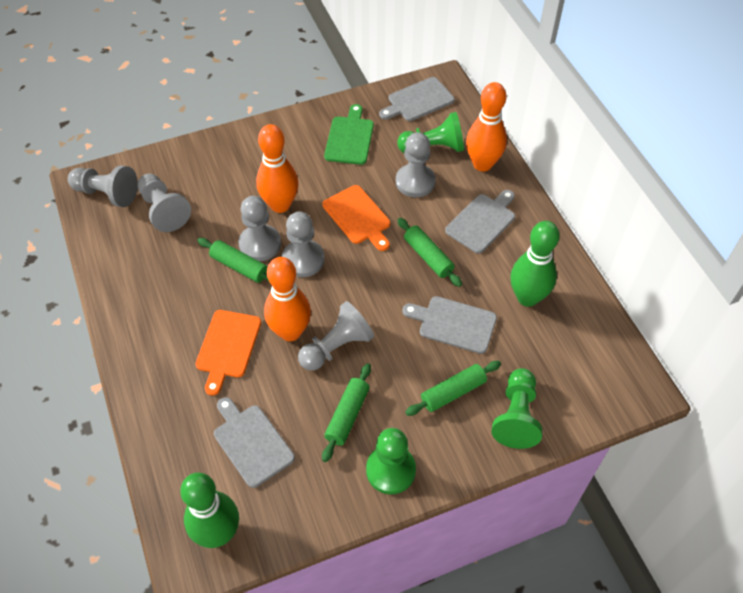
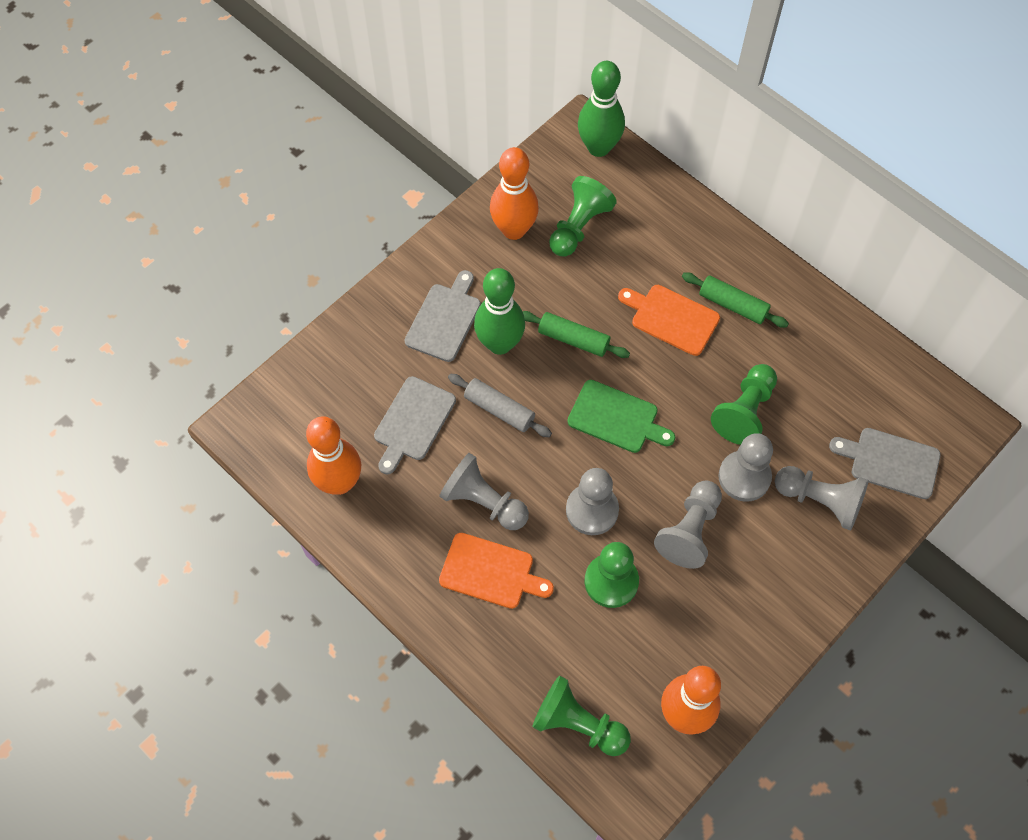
green pawn: [366,428,416,494] [397,112,464,153] [492,368,542,449] = 3 -> [532,675,631,756] [549,176,617,257] [585,542,639,608] [711,364,777,445] = 4
green rolling pin: [197,238,270,283] [322,363,371,462] [397,218,462,287] [405,361,501,416] = 4 -> [522,311,630,358] [682,272,789,328] = 2
grey cutting board: [214,397,295,488] [379,77,455,121] [402,296,497,354] [445,190,515,254] = 4 -> [374,376,456,474] [405,270,481,362] [829,428,941,499] = 3
grey pawn: [68,165,138,207] [137,174,191,232] [238,196,281,261] [282,212,325,277] [298,301,374,371] [396,132,436,197] = 6 -> [439,453,529,530] [566,468,619,535] [654,481,722,569] [718,433,773,502] [775,466,869,531] = 5
grey rolling pin: none = 0 -> [448,374,552,437] = 1

